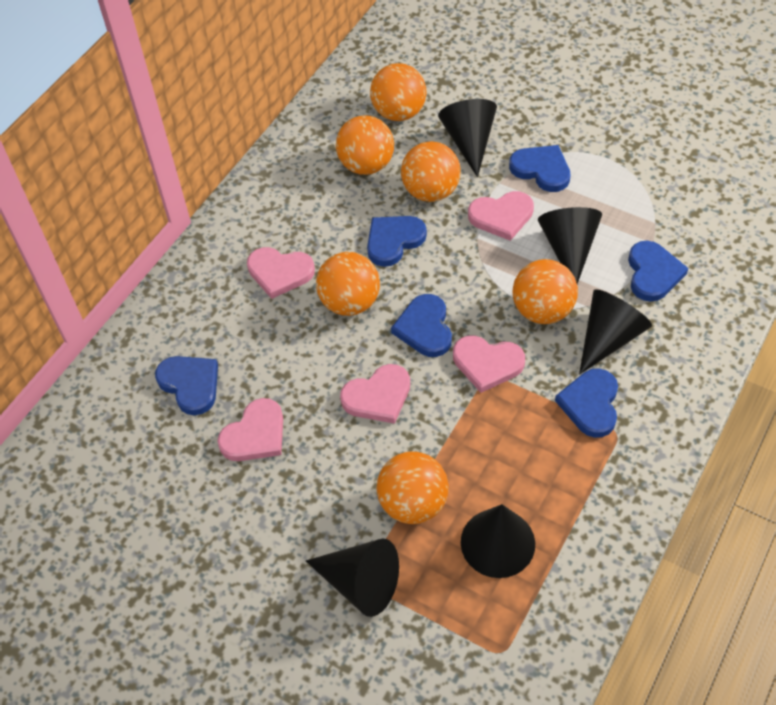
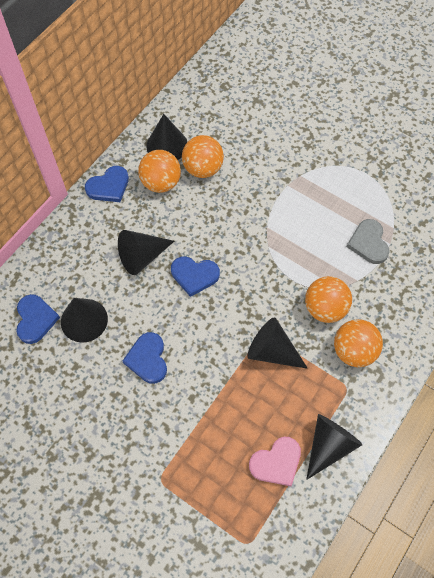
blue heart: [155,356,218,415] [367,216,427,267] [391,294,452,357] [509,145,571,192] [555,368,618,438] [628,241,688,301] = 6 -> [16,294,60,344] [85,166,129,202] [123,332,167,384] [171,256,220,297] = 4
grey heart: none = 0 -> [347,219,390,264] = 1
orange ball: [316,252,380,316] [336,115,394,175] [370,63,427,121] [377,451,449,524] [401,141,461,202] [512,259,578,324] = 6 -> [138,150,181,193] [182,135,224,178] [305,276,352,323] [334,319,383,367] = 4
pink heart: [217,398,283,461] [247,247,315,299] [340,364,410,424] [453,336,525,393] [468,191,534,241] = 5 -> [249,437,301,486] = 1

